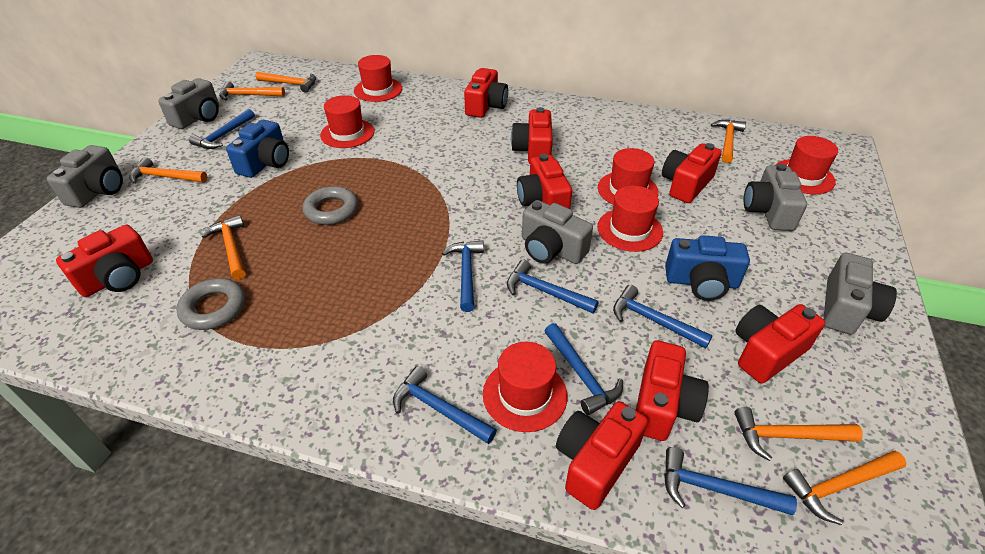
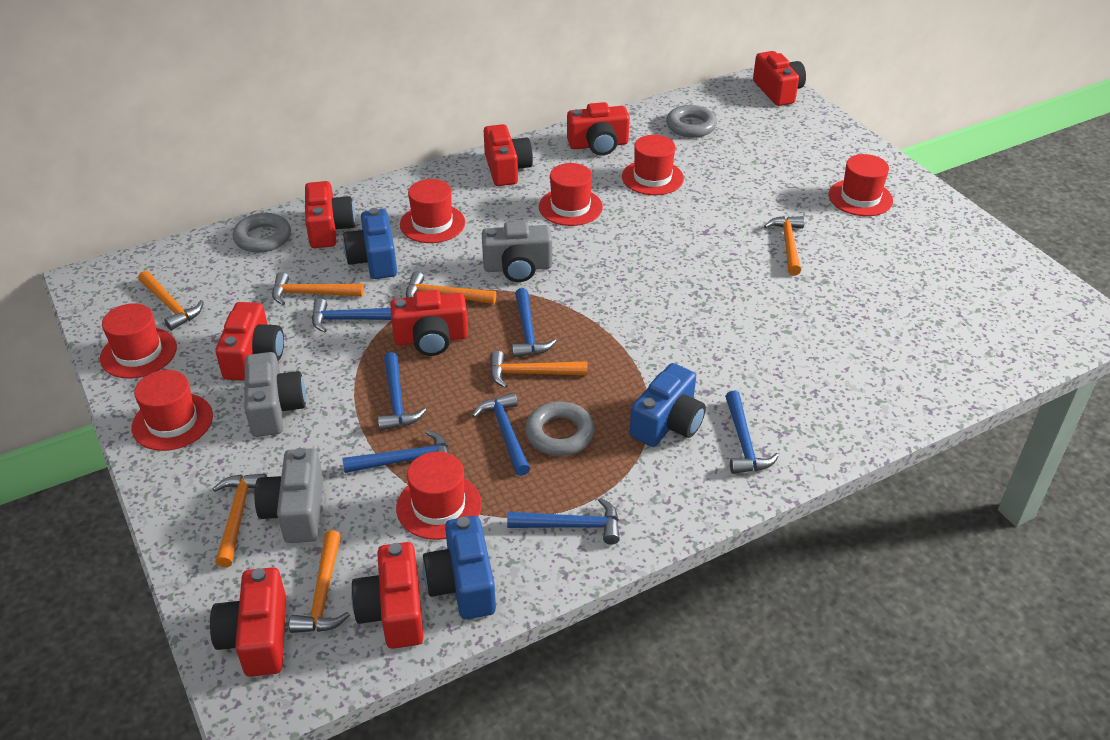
blue camera: [226,120,289,178] [665,235,750,301] = 2 -> [343,208,397,279] [423,516,496,619] [629,363,706,447] = 3
grey camera: [47,145,123,208] [158,78,219,129] [522,200,593,264] [744,164,807,231] [824,253,897,335] = 5 -> [244,352,306,437] [254,448,323,543] [482,221,552,282] = 3
grey ring: [176,278,245,330] [303,186,358,225] = 2 -> [233,213,291,253] [525,401,595,456] [666,105,717,138] = 3
red hat: [320,95,375,148] [354,55,402,102] [483,342,568,432] [597,186,663,252] [598,148,659,204] [775,136,838,194] = 6 -> [100,303,177,379] [131,370,213,451] [396,451,482,540] [400,179,465,243] [539,163,603,226] [622,135,684,195] [829,154,893,216] = 7

